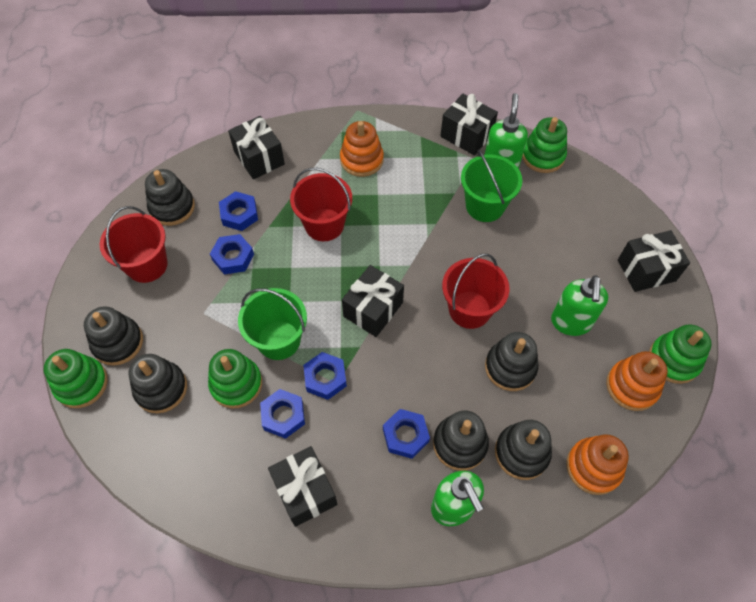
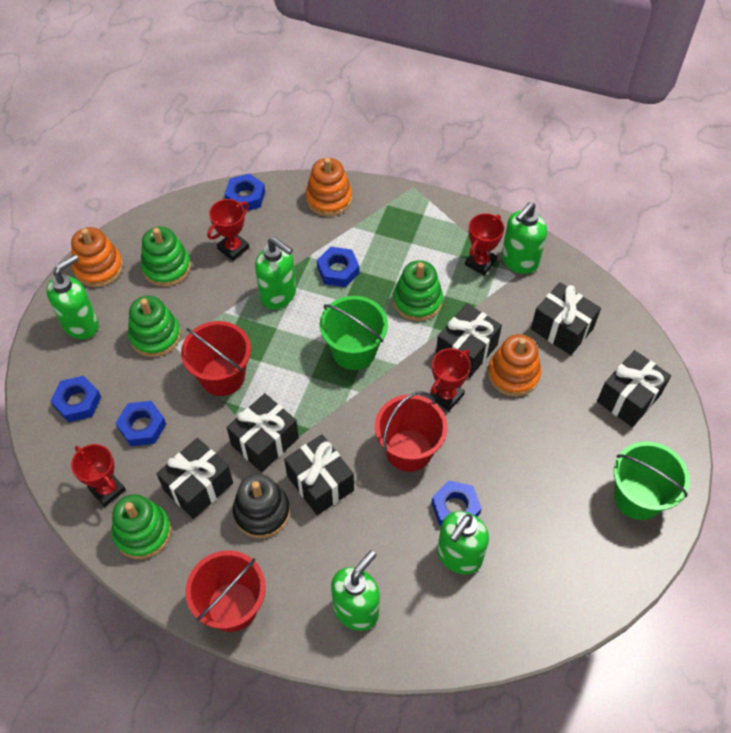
black gift: [228,116,285,179] [268,446,337,527] [342,265,404,337] [440,94,498,155] [618,230,690,292] = 5 -> [156,438,233,519] [227,393,299,472] [284,434,354,515] [436,303,502,378] [531,282,601,355] [597,350,671,427] = 6
black stacking toy: [84,306,143,366] [128,354,187,413] [145,169,195,226] [433,410,489,471] [485,332,538,391] [495,420,552,480] = 6 -> [233,474,290,538] = 1
green soap dispenser: [431,471,484,526] [484,93,528,169] [551,275,608,336] = 3 -> [46,255,99,339] [255,237,296,309] [331,550,380,631] [437,511,489,574] [501,202,547,274] = 5
red trophy: none = 0 -> [71,444,126,507] [207,199,249,261] [430,348,471,411] [465,213,504,275] = 4

